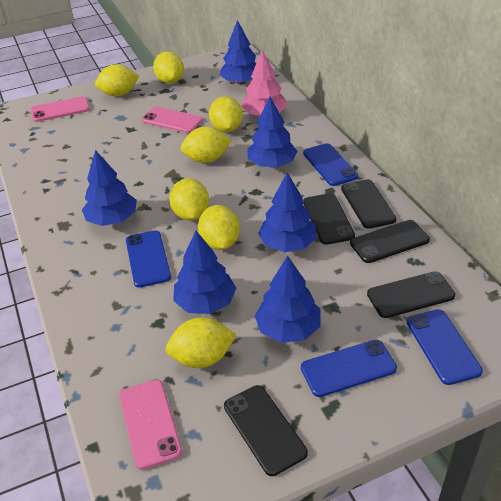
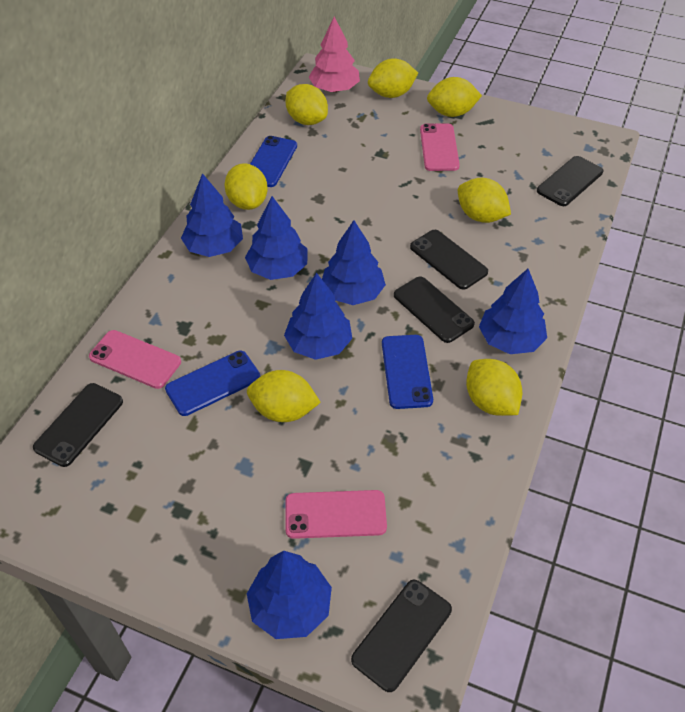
blue phone: [126,230,171,288] [301,340,397,397] [303,143,358,186] [407,309,483,385] = 4 -> [165,351,261,416] [250,136,297,187] [382,335,433,409] = 3

